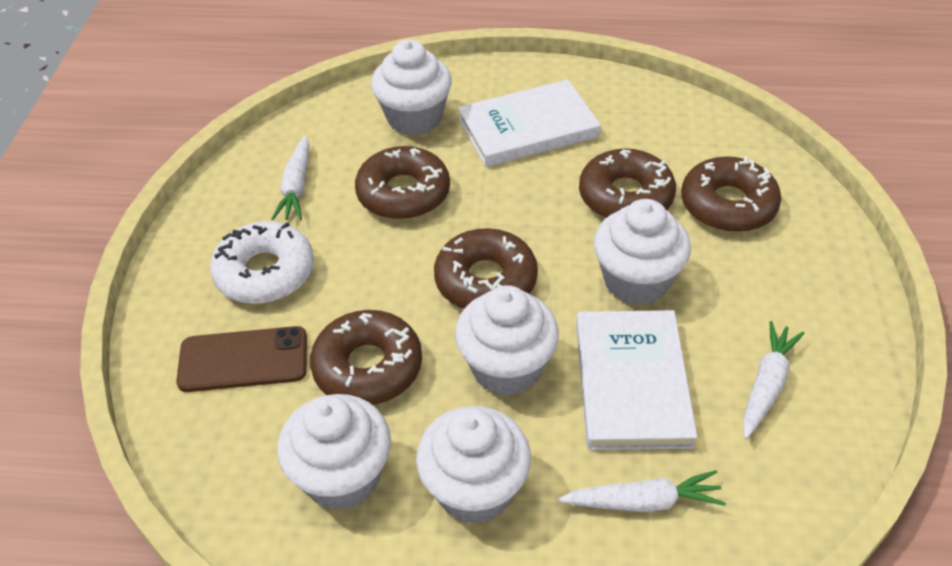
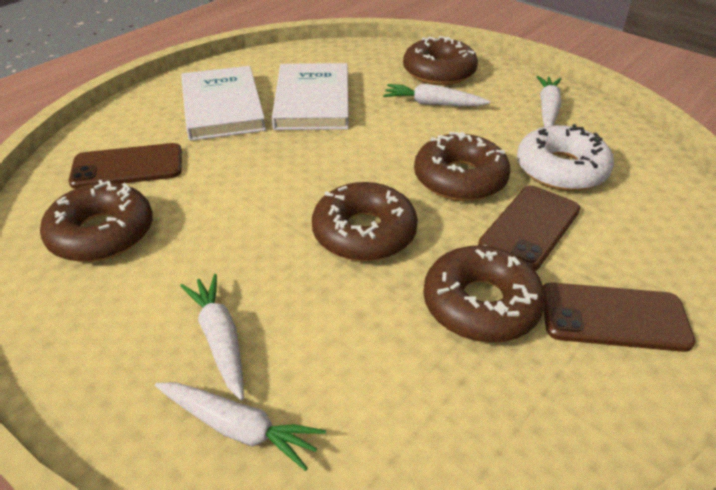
brown phone: [176,326,307,392] = 1 -> [68,143,182,189] [478,186,580,271] [543,282,695,352] = 3
white carrot: [271,135,309,220] [558,470,726,512] [743,321,804,439] = 3 -> [155,382,326,471] [180,274,244,400] [383,84,490,106] [537,76,562,127] = 4
white cupcake: [277,394,391,510] [371,40,452,136] [416,406,531,524] [455,285,559,396] [594,199,691,305] = 5 -> none = 0

